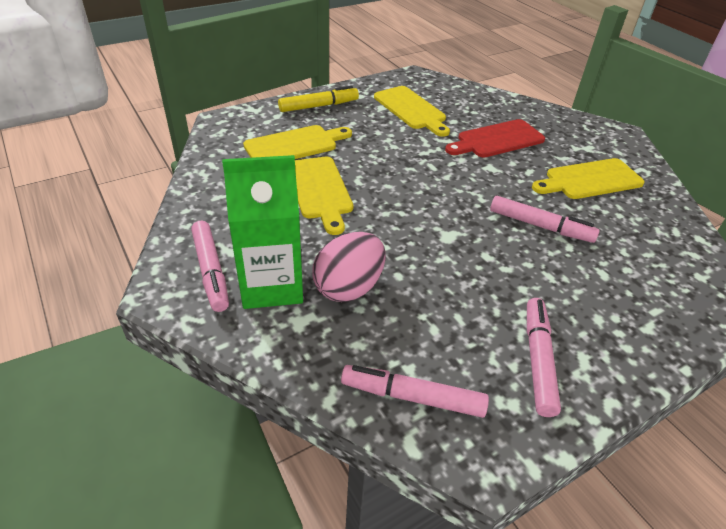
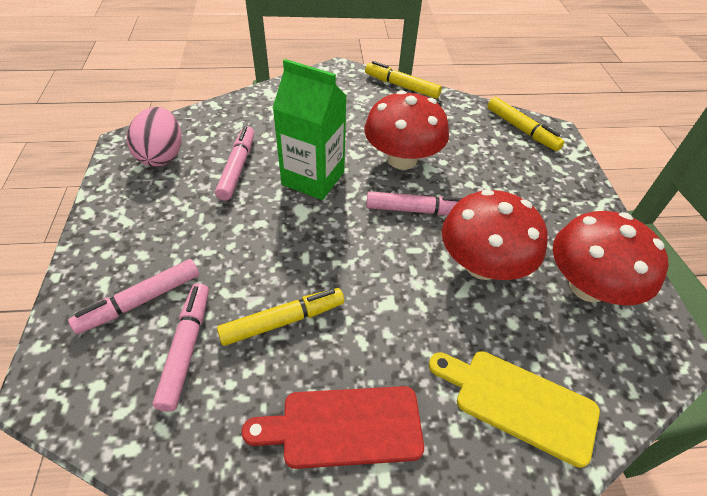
red mushroom: none = 0 -> [364,90,449,170] [442,189,547,280] [553,211,669,305] = 3
yellow cutting board: [243,125,352,159] [295,157,353,235] [374,86,450,137] [532,158,645,199] = 4 -> [429,351,600,468] = 1
yellow marker: [278,86,359,112] = 1 -> [217,288,344,346] [365,61,442,99] [487,97,565,151] = 3

